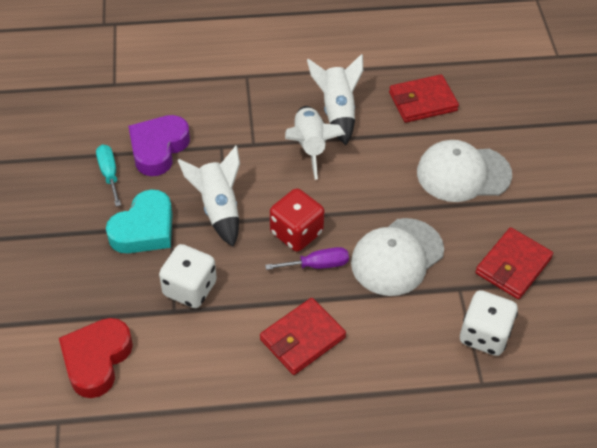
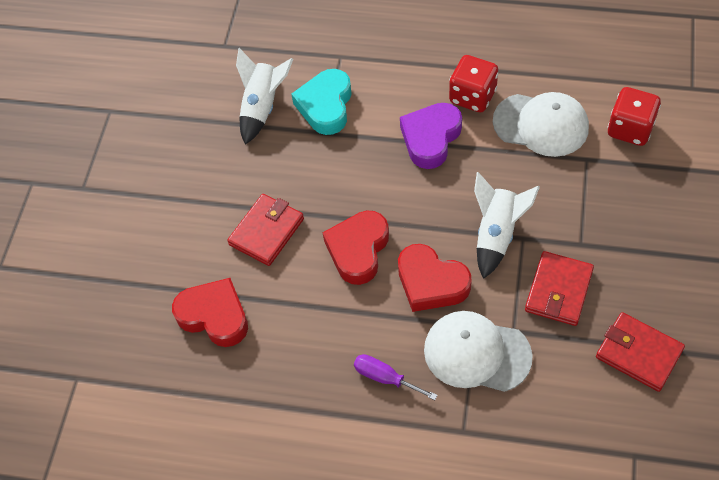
red dice: [270,188,325,252] = 1 -> [449,55,498,112] [607,87,661,146] = 2
red heart: [59,318,133,398] = 1 -> [172,278,248,347] [322,211,389,285] [398,244,472,312] = 3
turquoise screwdriver: [96,145,121,207] = 1 -> none = 0
white dice: [159,244,217,308] [460,290,518,356] = 2 -> none = 0
white rocket: [178,145,240,247] [285,106,345,180] [307,54,363,145] = 3 -> [236,48,293,145] [474,172,540,279] = 2

